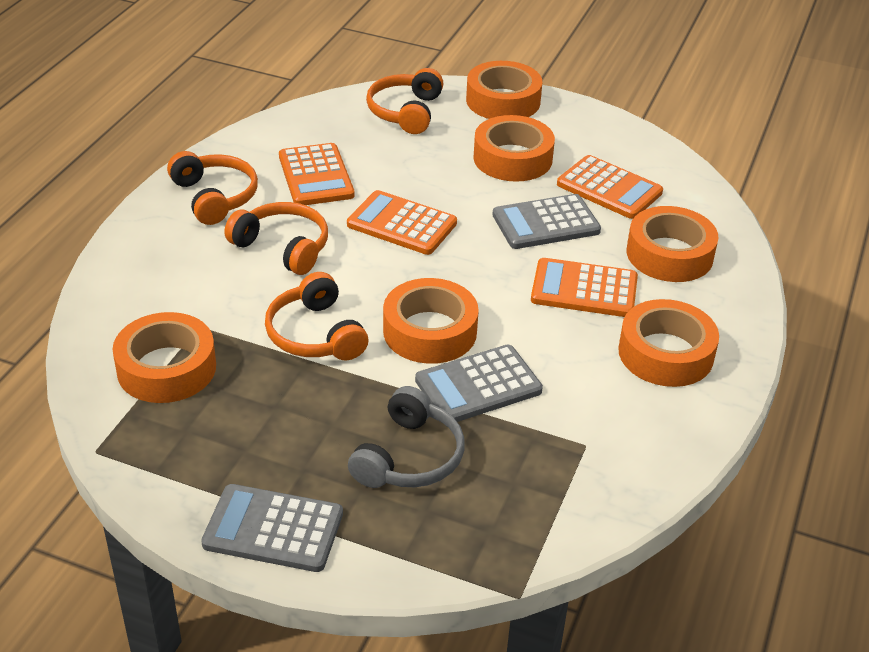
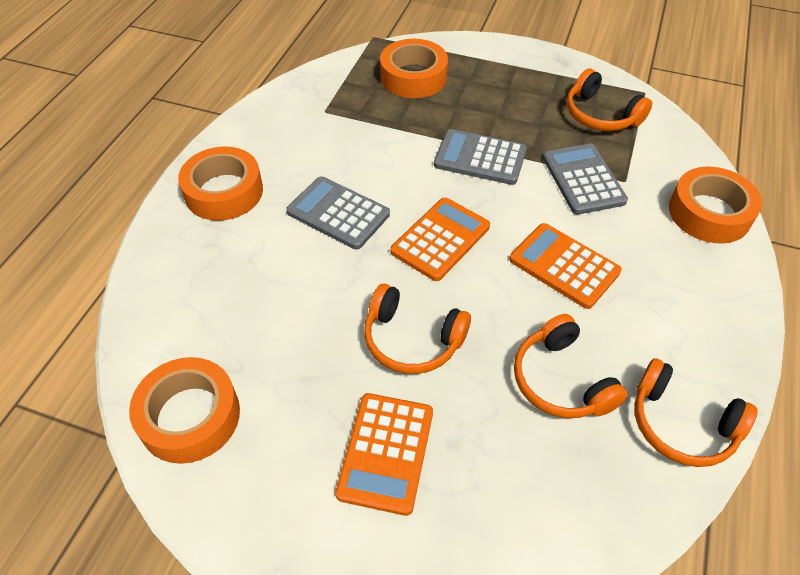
grey headphones: [348,386,465,488] = 1 -> none = 0
orange calculator: [279,143,355,205] [347,190,457,255] [531,258,638,317] [557,155,663,219] = 4 -> [335,393,433,516] [390,197,490,281] [510,223,622,309] = 3
orange tape: [113,312,216,403] [383,278,479,364] [466,61,543,119] [473,115,555,182] [618,299,719,387] [627,206,718,282] = 6 -> [129,357,240,464] [178,146,263,221] [380,39,448,98] [669,167,762,243] = 4

